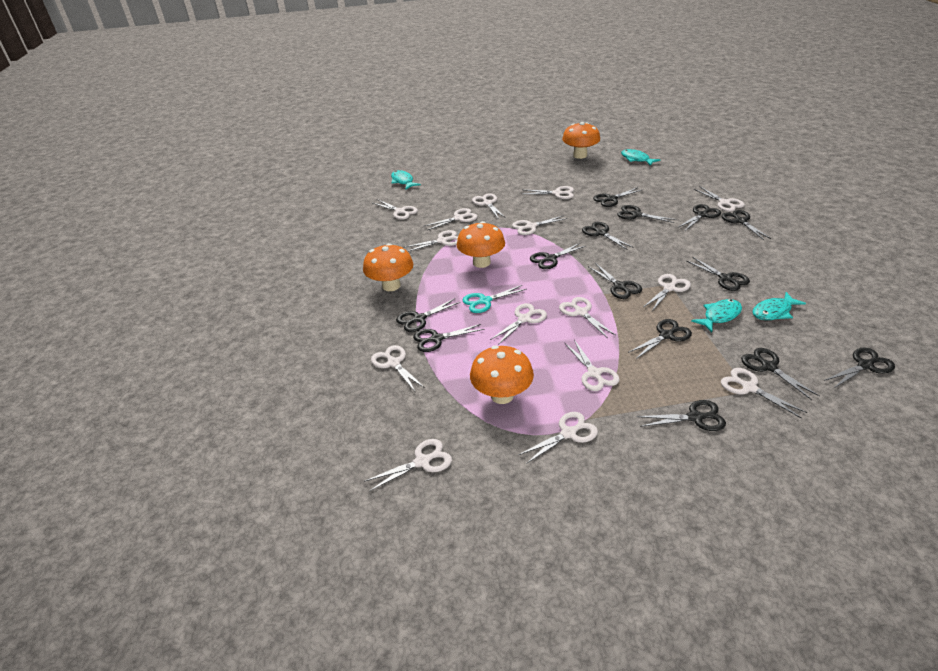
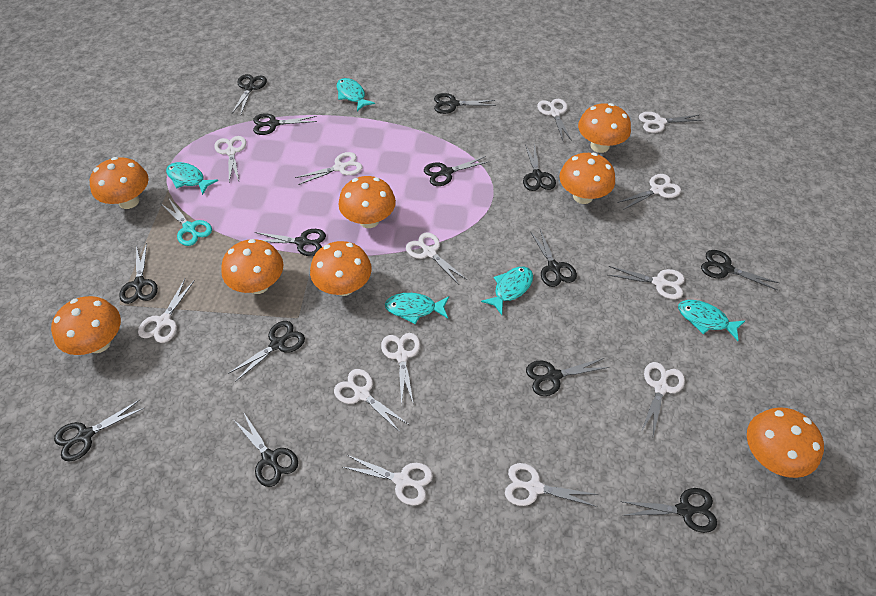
orange mushroom: [363,243,413,291] [457,221,505,268] [470,346,534,404] [562,122,600,159] = 4 -> [51,296,121,355] [90,157,149,209] [221,239,284,294] [310,241,372,296] [338,176,396,228] [559,153,615,204] [578,103,631,153] [747,407,824,478] = 8
turquoise fish: [391,170,421,190] [621,149,660,166] [691,299,742,333] [753,292,806,320] = 4 -> [166,162,218,195] [337,78,375,111] [385,293,449,324] [481,267,533,315] [678,300,745,341] = 5
white scissors: [364,439,452,491] [371,345,425,393] [373,199,418,220] [403,230,458,252] [425,208,477,230] [472,193,506,219] [490,303,547,345] [512,215,568,235] [518,412,598,464] [523,186,574,199] [559,297,616,338] [565,340,619,391] [644,274,691,311] [694,187,745,212] [721,368,807,419] = 15 -> [138,279,195,343] [214,136,246,182] [295,152,362,185] [334,369,408,432] [343,455,433,505] [381,333,420,405] [406,232,467,284] [505,463,598,507] [537,99,572,141] [608,266,685,299] [617,174,681,210] [639,112,703,133] [641,362,685,436] = 13

